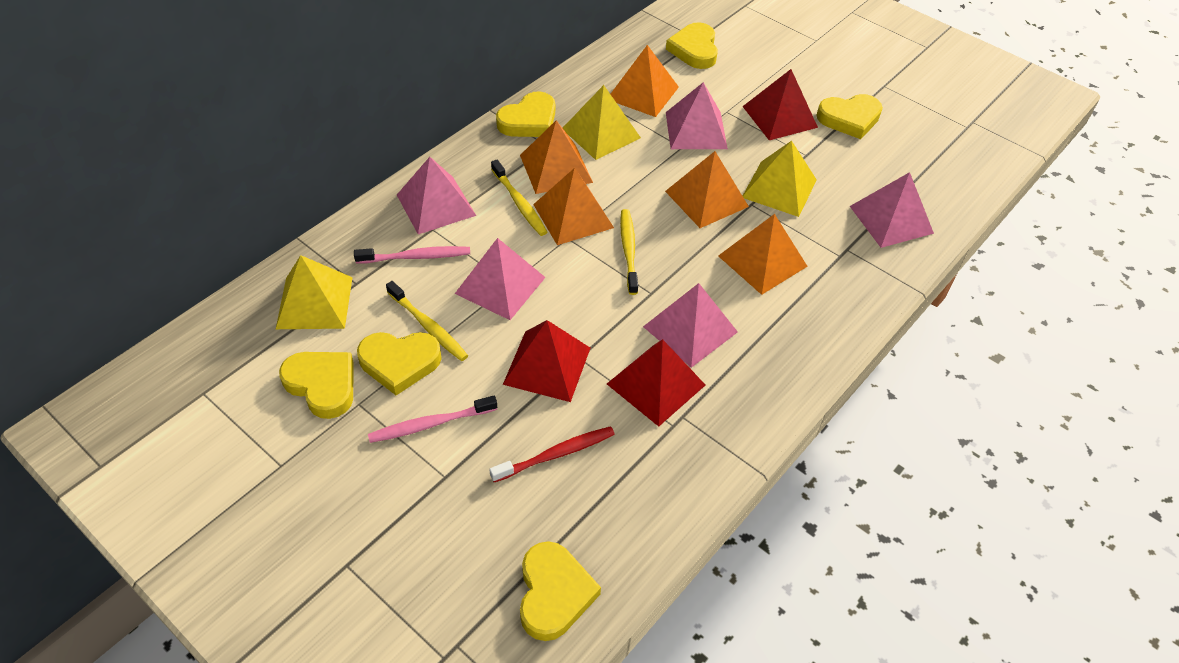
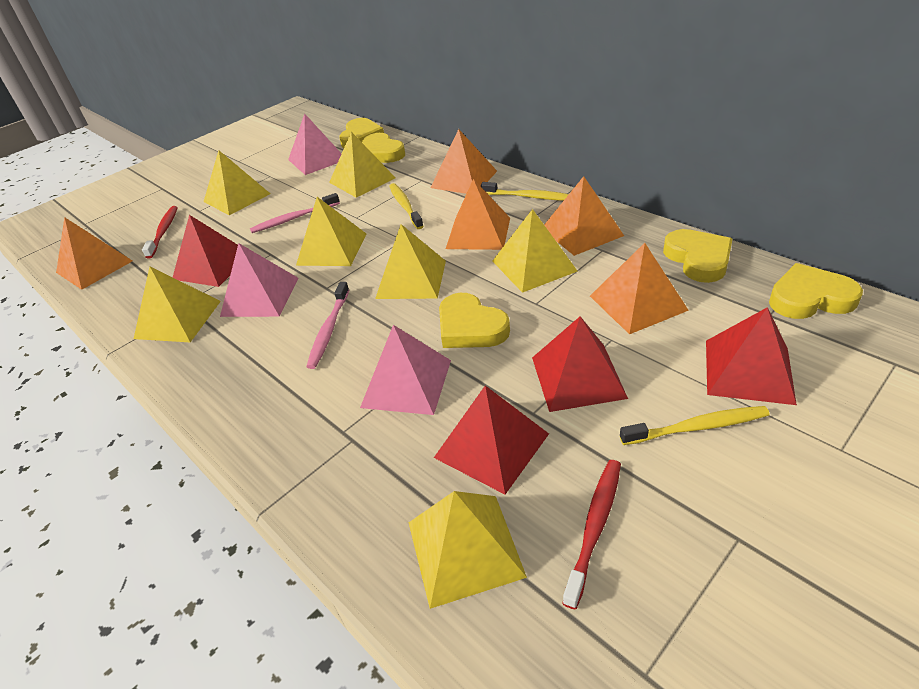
pink pyramid: [397,157,476,234] [455,238,546,320] [643,283,738,368] [666,82,728,149] [850,172,934,248] = 5 -> [220,243,298,317] [288,114,342,175] [360,325,451,415] = 3
red pyramid: [503,320,590,402] [607,339,705,427] [742,69,818,140] = 3 -> [173,215,238,287] [434,386,549,494] [532,316,628,412] [706,307,797,405] = 4
red toothbrush: [489,426,615,482] = 1 -> [142,206,178,259] [562,460,621,609] = 2
yellow heart: [279,352,353,419] [357,332,442,395] [496,91,555,137] [520,541,601,641] [666,22,718,69] [817,94,883,139] = 6 -> [339,118,384,148] [362,133,405,163] [439,293,510,348] [663,229,732,283] [769,263,863,319] = 5
yellow pyramid: [276,255,353,329] [563,85,641,160] [743,141,817,217] = 3 -> [134,267,221,342] [204,150,270,215] [296,197,366,266] [329,132,396,198] [375,224,446,299] [409,491,527,609] [493,209,577,293] = 7

